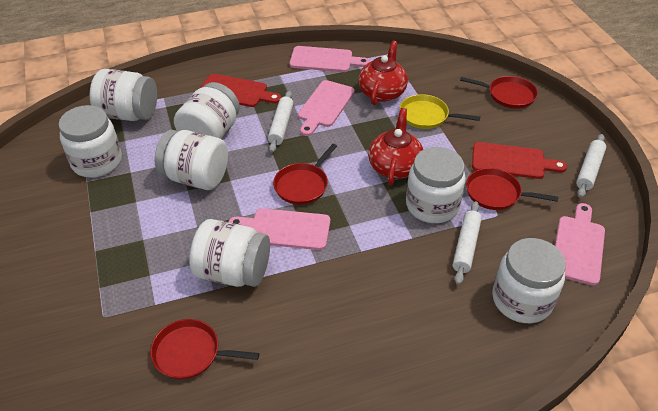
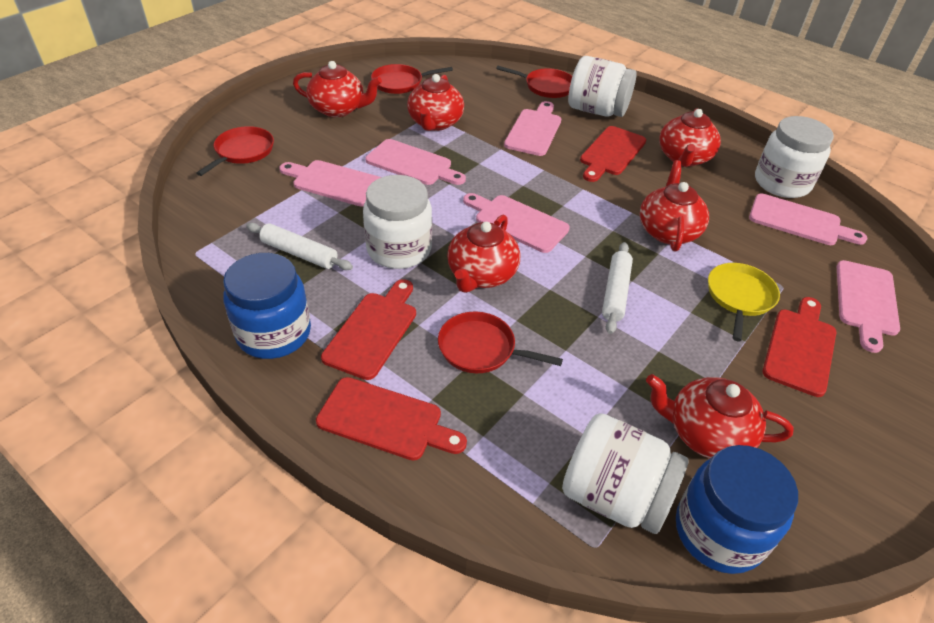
blue jar: none = 0 -> [223,253,311,359] [676,445,798,574] = 2
pink cutting board: [228,208,330,250] [290,46,370,72] [298,80,355,136] [555,203,605,285] = 4 -> [279,160,382,207] [366,139,466,185] [463,193,570,253] [504,101,561,156] [749,194,868,245] [837,260,900,353] = 6
red cutting board: [200,74,281,107] [472,142,567,179] = 2 -> [316,377,467,461] [321,279,416,380] [580,126,646,182] [763,297,836,397] = 4
red teapot: [358,40,408,105] [368,108,423,186] = 2 -> [293,61,382,117] [407,74,464,131] [447,215,520,293] [640,160,709,252] [646,374,794,459] [659,108,721,167] = 6
white jar: [59,105,122,178] [90,69,157,121] [154,130,228,190] [174,82,240,139] [189,219,270,287] [406,147,466,223] [492,238,566,323] = 7 -> [363,175,432,269] [562,413,688,534] [568,56,637,117] [755,116,834,198] = 4
white rolling pin: [268,91,294,153] [453,201,482,285] [576,134,606,198] = 3 -> [246,223,353,270] [602,242,633,334] = 2

